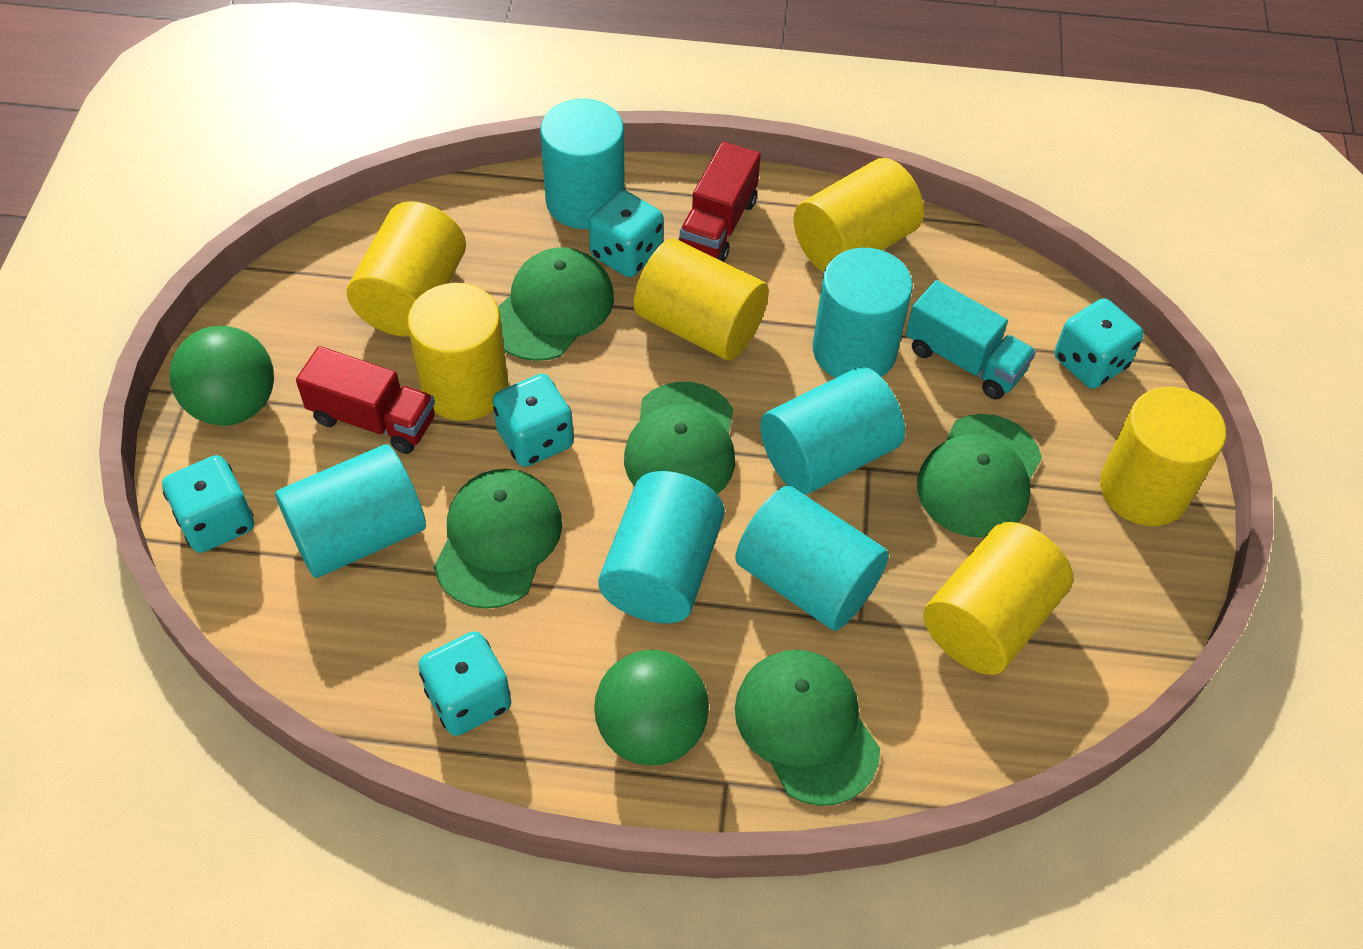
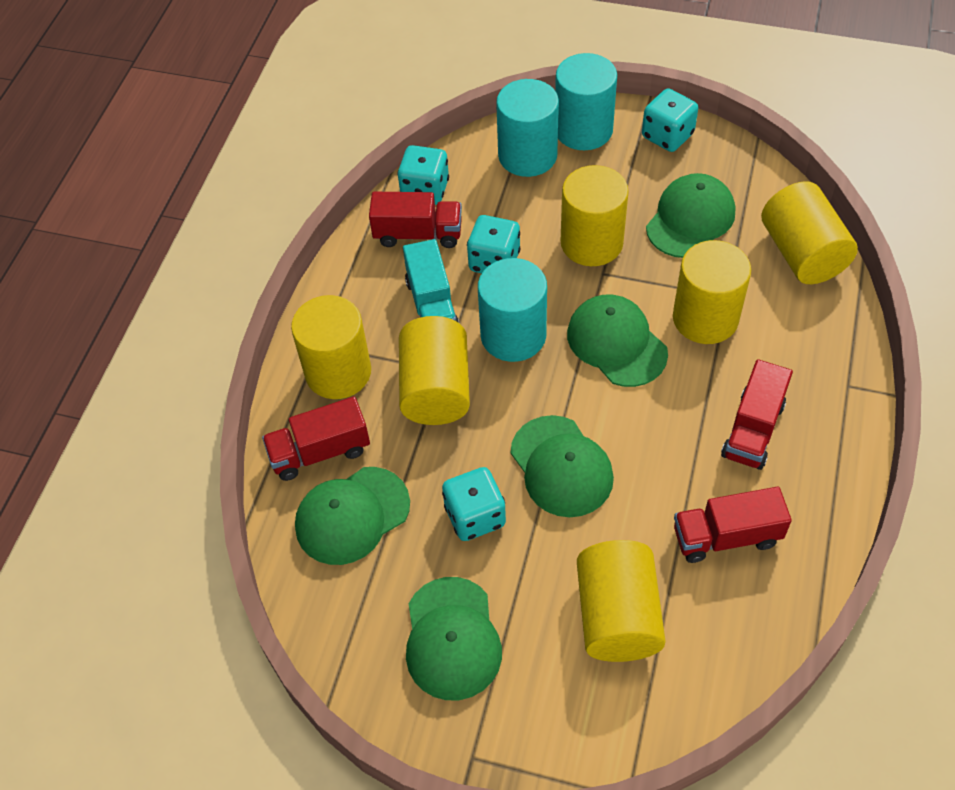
green ball: [169,326,274,426] [594,650,709,766] = 2 -> none = 0
red truck: [296,346,435,454] [678,142,761,262] = 2 -> [262,397,370,481] [369,192,462,248] [674,487,792,563] [721,359,793,470] = 4
turquoise cylinder: [275,444,426,578] [540,99,625,229] [598,471,725,624] [735,486,889,631] [760,367,905,495] [813,248,913,378] = 6 -> [478,258,547,362] [496,79,559,177] [555,53,617,150] = 3
turquoise dice: [162,455,254,553] [418,631,511,736] [493,374,574,467] [589,190,664,277] [1055,298,1144,389] = 5 -> [397,145,449,205] [442,467,506,541] [467,215,521,273] [642,88,698,152] = 4

